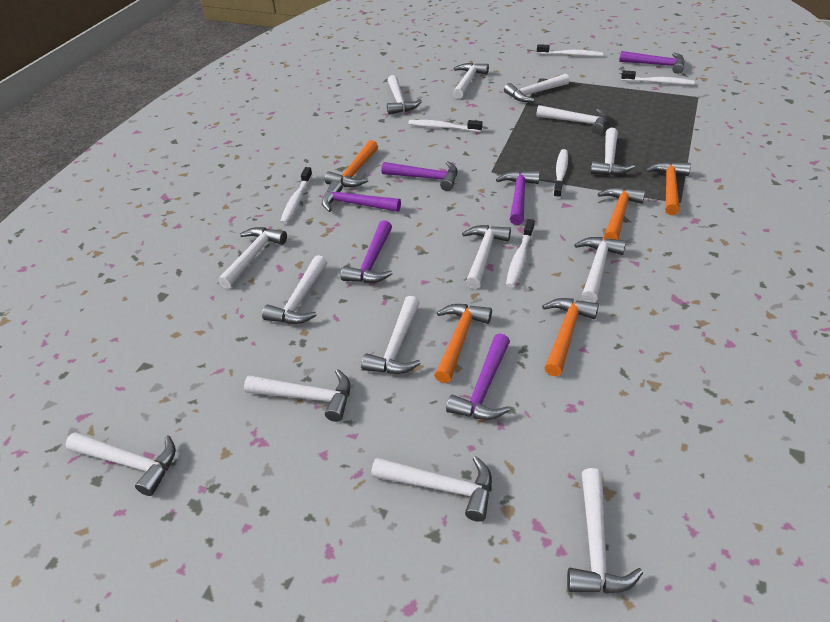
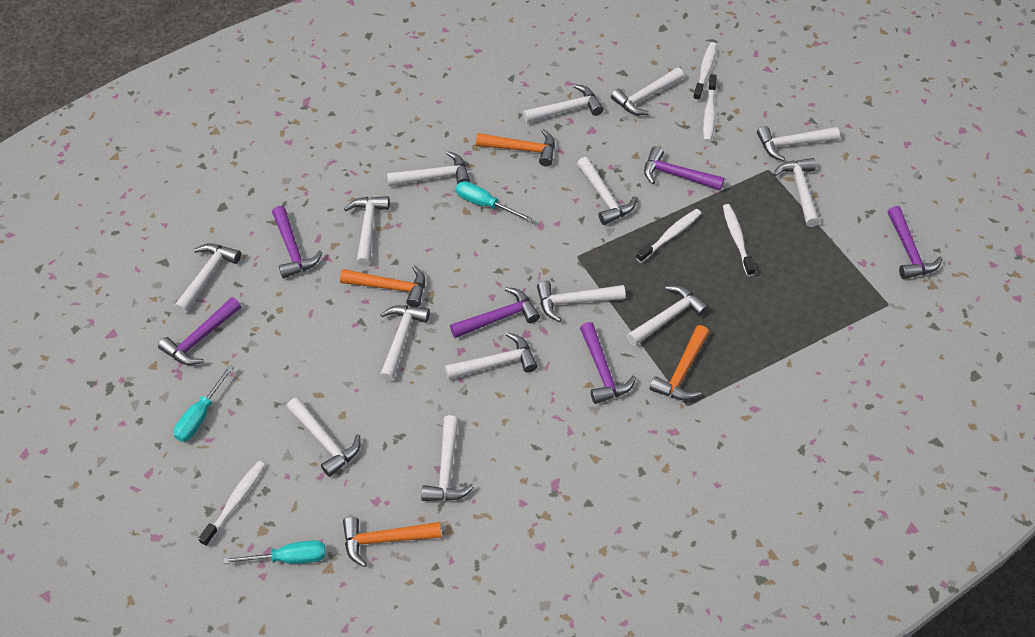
orange hammer: [325,140,378,187] [434,304,492,383] [542,298,599,376] [598,187,646,240] [645,162,691,215] = 5 -> [340,265,425,307] [343,517,441,567] [476,129,555,166] [650,325,709,400] = 4
turquoise screwdriver: none = 0 -> [174,365,234,442] [223,540,326,564] [456,181,532,222] = 3
white toothbrush: [280,167,312,224] [408,120,483,132] [506,219,535,288] [537,44,603,57] [553,149,568,199] [621,70,695,85] = 6 -> [198,461,265,547] [636,209,702,263] [693,42,717,101] [703,74,717,142] [723,204,755,276] = 5

